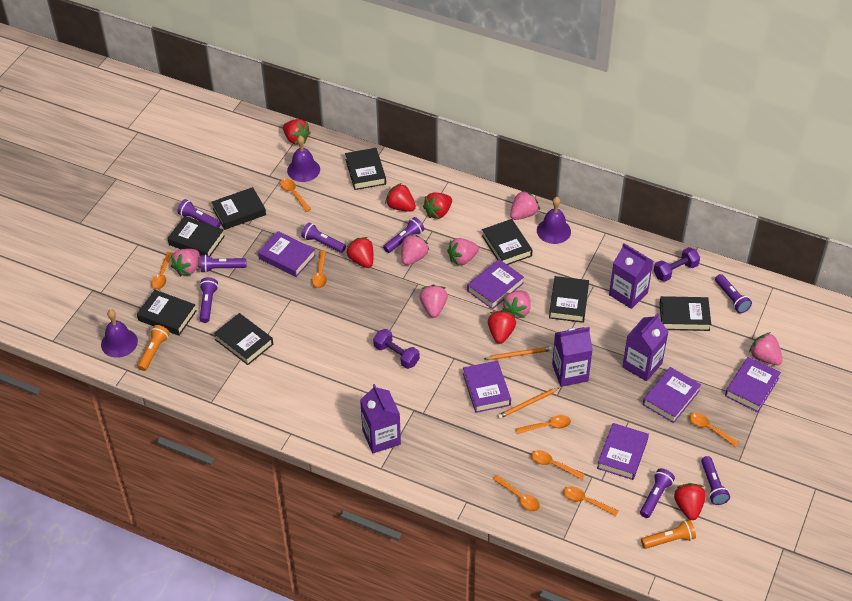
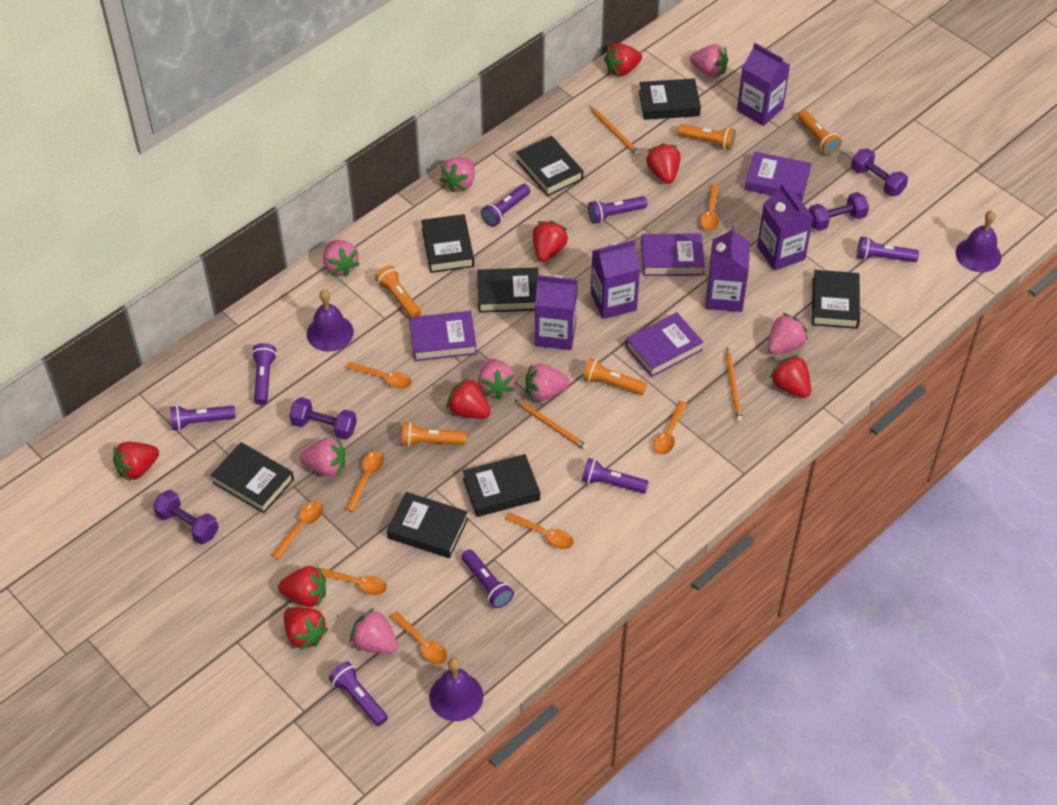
orange flashlight: [137,325,170,371] [641,520,696,549] = 2 -> [375,266,421,317] [402,421,467,447] [582,358,647,395] [678,124,736,150] [798,110,842,155] = 5
orange pencil: [484,346,553,360] [498,388,559,419] = 2 -> [515,399,588,450] [590,106,640,156] [726,347,742,422] = 3
pink strawberry: [171,249,200,276] [402,234,429,265] [419,285,448,318] [447,238,479,265] [502,290,531,318] [510,190,540,220] [749,332,783,365] = 7 -> [300,437,345,477] [323,240,360,277] [350,608,398,654] [440,157,475,193] [478,359,516,399] [525,363,569,402] [690,44,728,78] [767,313,808,354] = 8
purple book: [258,231,316,277] [463,361,511,413] [467,259,524,309] [597,423,649,480] [643,367,701,423] [725,357,781,412] = 6 -> [409,311,477,361] [625,312,704,377] [641,233,705,276] [744,152,811,201] = 4
purple carton: [360,384,401,453] [552,327,593,387] [609,243,653,309] [622,313,668,381] = 4 -> [535,275,578,350] [591,240,640,319] [706,226,750,312] [737,43,790,126] [757,183,814,271] = 5
purple dumbbell: [373,329,420,369] [654,247,700,282] = 2 -> [153,490,219,544] [289,397,357,440] [808,192,869,231] [851,149,908,196] = 4
red strawberry: [283,119,311,145] [346,237,374,268] [385,183,416,212] [423,192,452,219] [488,310,516,344] [674,483,706,520] = 6 -> [113,442,159,481] [278,565,326,607] [284,607,329,651] [447,378,491,419] [533,221,568,262] [604,43,642,77] [646,143,680,184] [770,355,811,398] = 8

